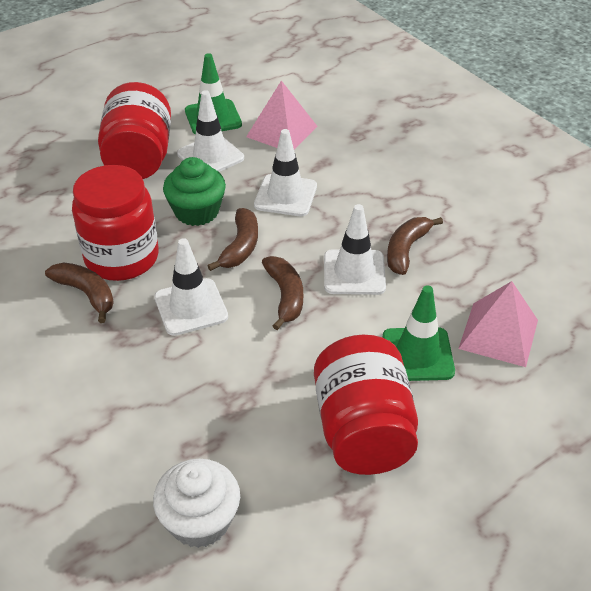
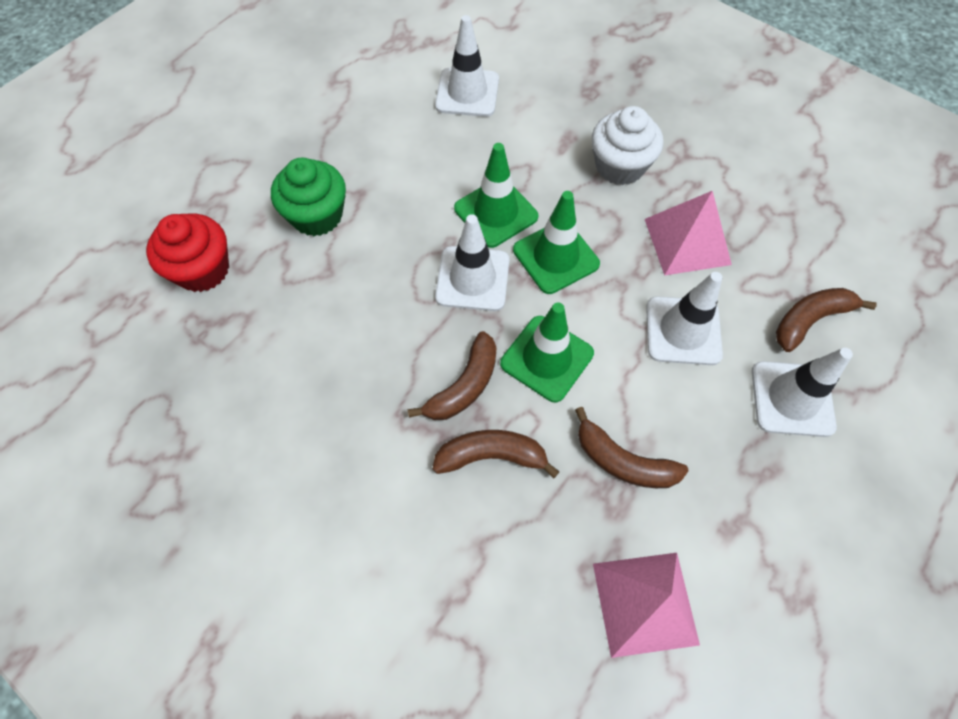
green traffic cone: [185,53,242,135] [383,285,455,381] = 2 -> [454,143,538,248] [500,302,594,402] [513,191,600,294] = 3
red cupcake: none = 0 -> [146,214,229,292] = 1
red jar: [72,165,159,281] [98,82,171,179] [314,335,418,475] = 3 -> none = 0

